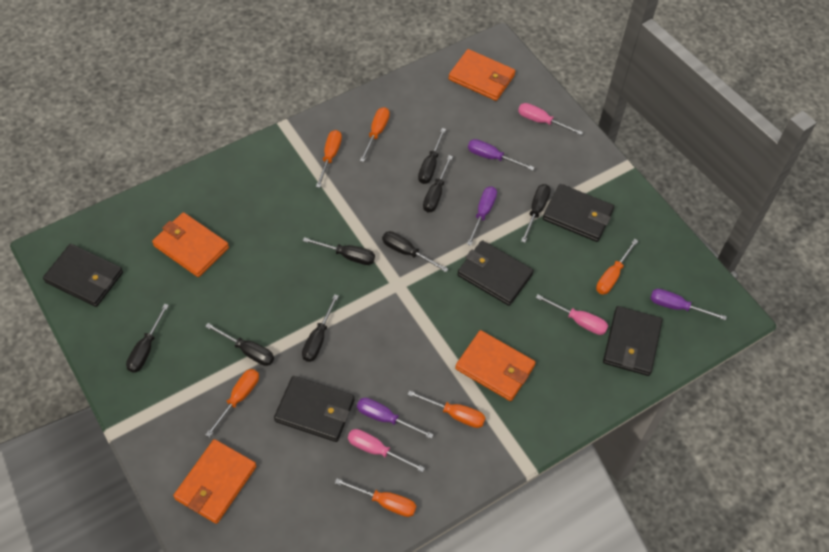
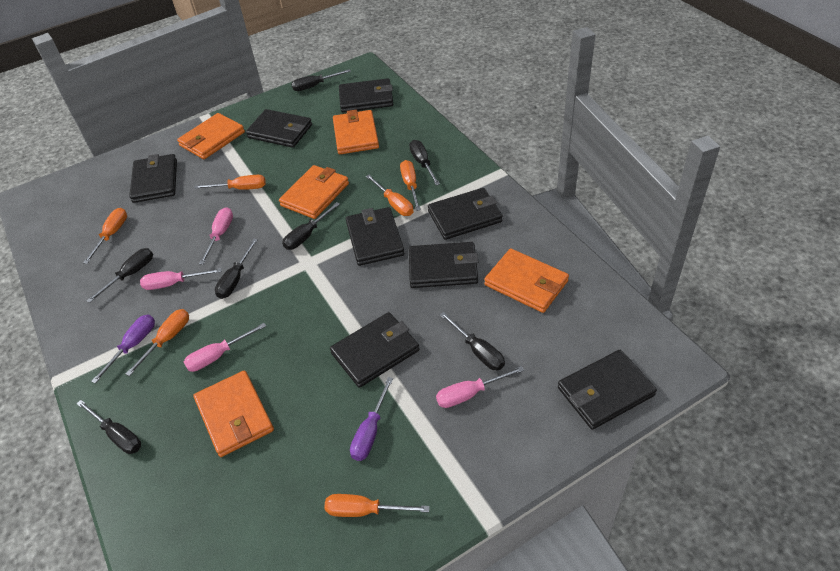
black screwdriver: [126,304,169,373] [205,323,274,366] [302,294,339,362] [303,237,375,265] [382,231,448,272] [418,128,446,184] [423,155,453,212] [521,184,551,243] = 8 -> [76,400,141,454] [86,248,153,303] [215,239,258,299] [282,202,340,250] [291,69,351,91] [409,140,440,185] [440,312,505,370] = 7
black wallet: [43,244,123,307] [274,376,355,442] [457,240,534,306] [543,184,614,242] [603,306,663,376] = 5 -> [129,154,177,203] [246,109,312,148] [330,312,419,388] [339,78,393,112] [346,207,404,266] [409,242,478,288] [428,188,503,240] [558,350,657,430] = 8
orange wallet: [152,212,229,277] [173,439,256,524] [448,49,515,101] [455,330,536,401] = 4 -> [177,113,245,159] [193,370,274,457] [279,165,349,219] [333,110,379,154] [484,248,569,313] = 5
pink screwdriver: [348,429,425,472] [518,103,583,135] [536,294,608,335] = 3 -> [140,268,221,290] [184,323,266,372] [199,207,233,265] [436,366,524,408] = 4
purple screwdriver: [357,398,434,439] [467,186,497,246] [468,139,535,171] [650,289,727,320] = 4 -> [91,315,155,384] [350,377,393,461] = 2

